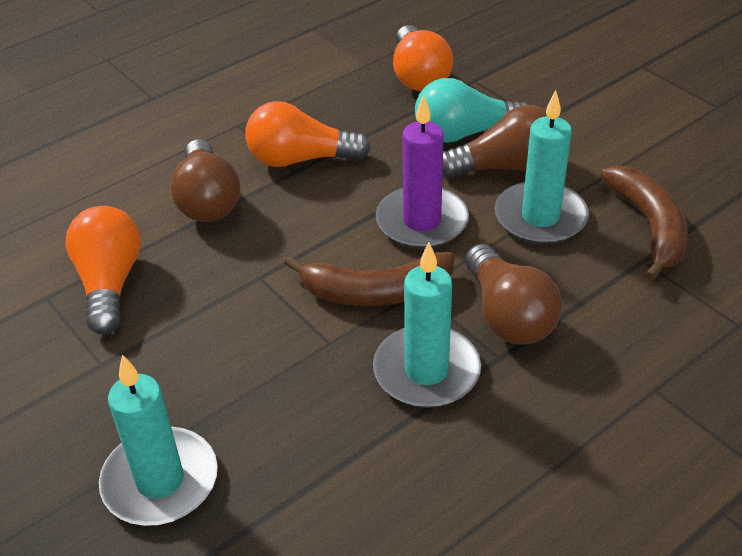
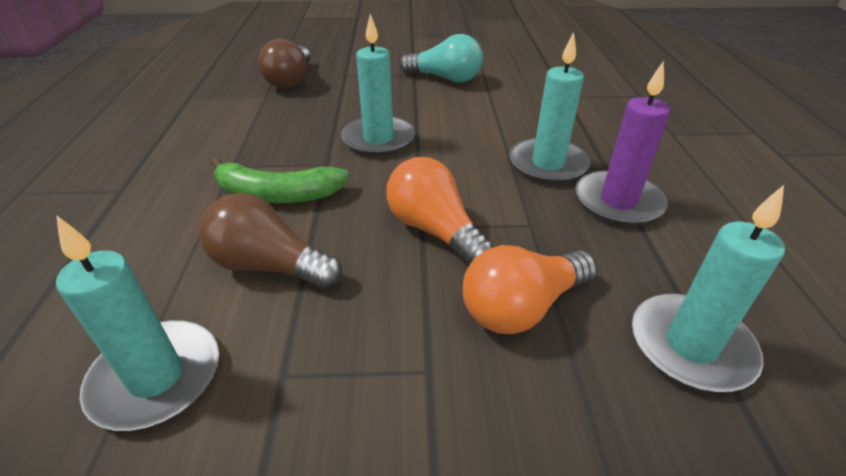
brown banana: [284,252,455,306] [601,165,688,281] = 2 -> none = 0
brown light bulb: [170,139,240,222] [442,105,547,179] [465,244,562,345] = 3 -> [199,193,342,289] [258,39,310,89] = 2
green banana: none = 0 -> [210,157,349,203] = 1
orange light bulb: [65,206,141,334] [245,101,371,167] [393,25,453,91] = 3 -> [387,157,493,266] [463,245,597,334] = 2
turquoise candle: [99,355,218,526] [373,242,481,408] [495,90,589,245] = 3 -> [56,216,219,431] [341,14,415,156] [509,32,590,184] [632,185,785,392] = 4

